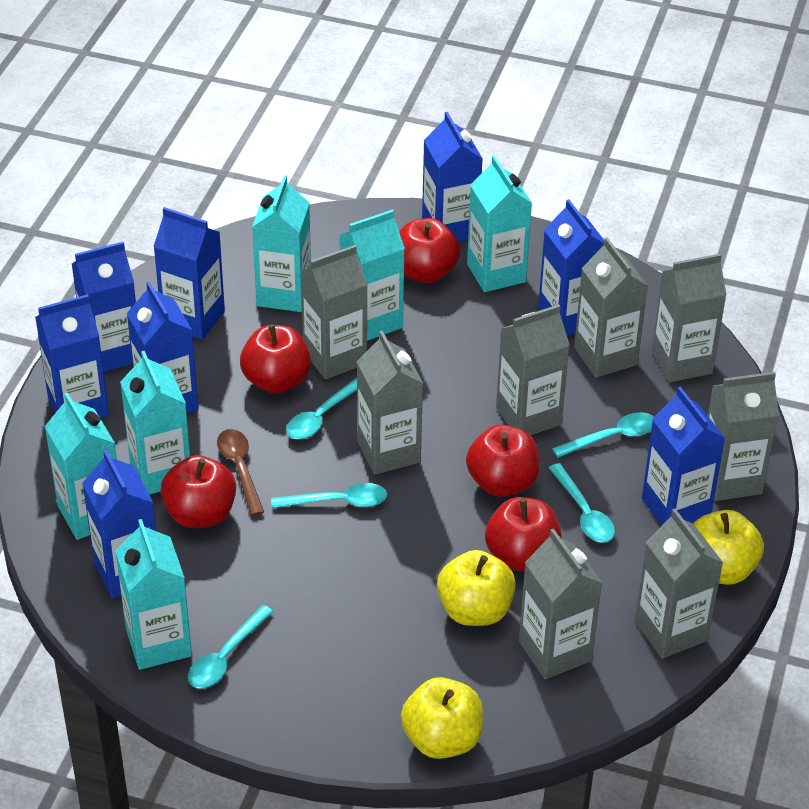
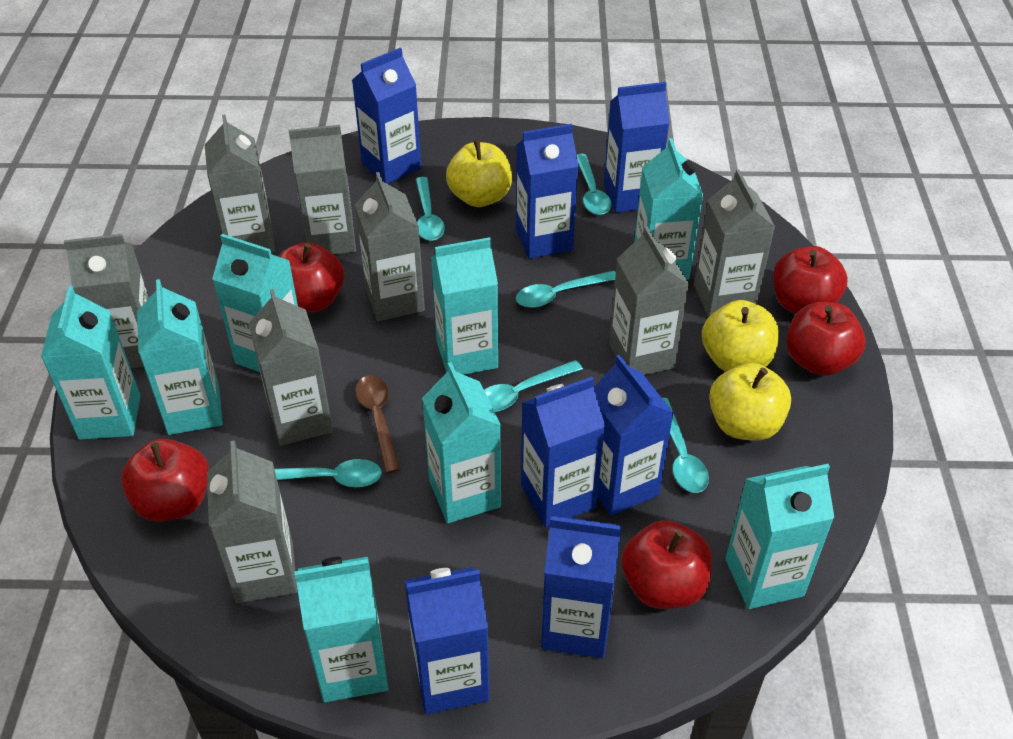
blue carton: [35,294,109,418] [72,242,136,372] [82,449,156,599] [126,282,199,413] [153,207,225,340] [422,112,483,242] [538,199,604,336] [642,387,725,526] = 8 -> [352,48,422,184] [404,567,489,714] [516,124,579,259] [521,377,605,527] [541,516,622,658] [594,355,674,516] [604,82,670,213] = 7
turquoise carton: [45,393,117,540] [115,519,192,670] [120,351,190,495] [252,175,311,312] [339,210,405,341] [467,156,532,292] = 6 -> [41,286,141,440] [137,279,223,435] [212,234,298,372] [294,557,388,702] [422,362,501,523] [431,237,498,375] [634,138,703,280] [725,464,834,609] = 8
turquoise spoon: [188,605,273,688] [271,483,387,508] [286,378,357,439] [549,463,615,543] [552,412,654,458] = 5 -> [275,459,382,487] [416,177,445,241] [484,360,583,412] [516,271,616,308] [577,154,612,215] [662,398,709,493] = 6

